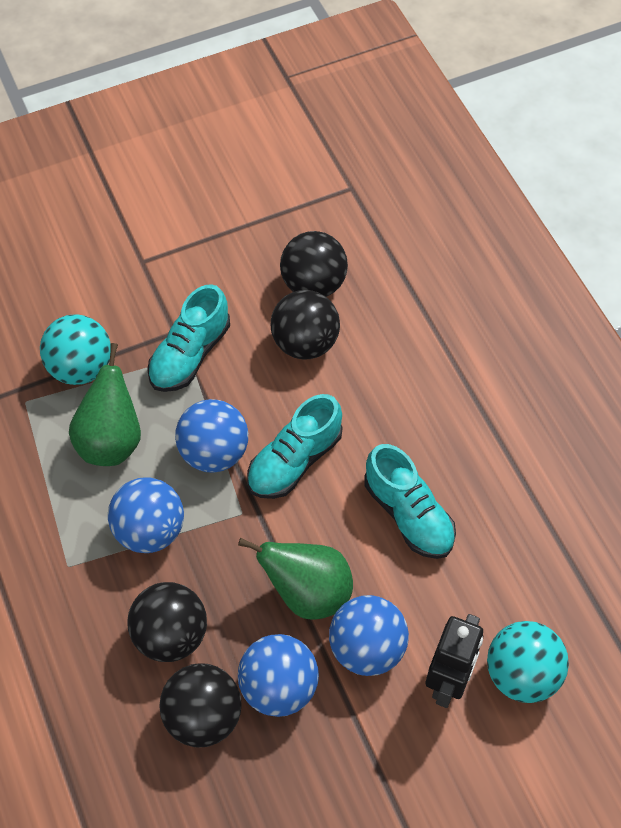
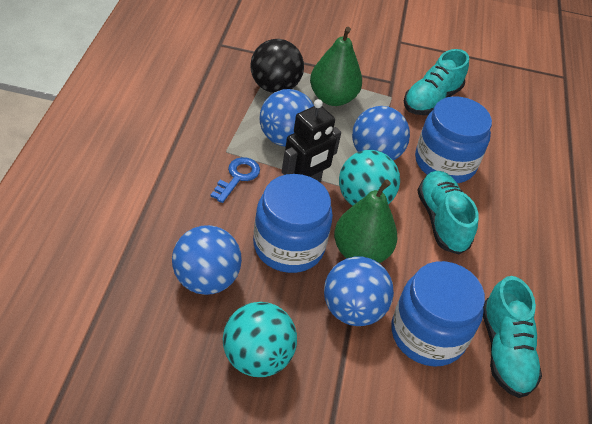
black ball: [127,582,207,662] [160,663,242,747] [271,290,340,360] [280,231,348,297] = 4 -> [250,39,304,93] = 1
blue jar: none = 0 -> [253,174,333,273] [392,261,485,367] [415,96,492,183] = 3
blue key: none = 0 -> [211,157,260,203] = 1

